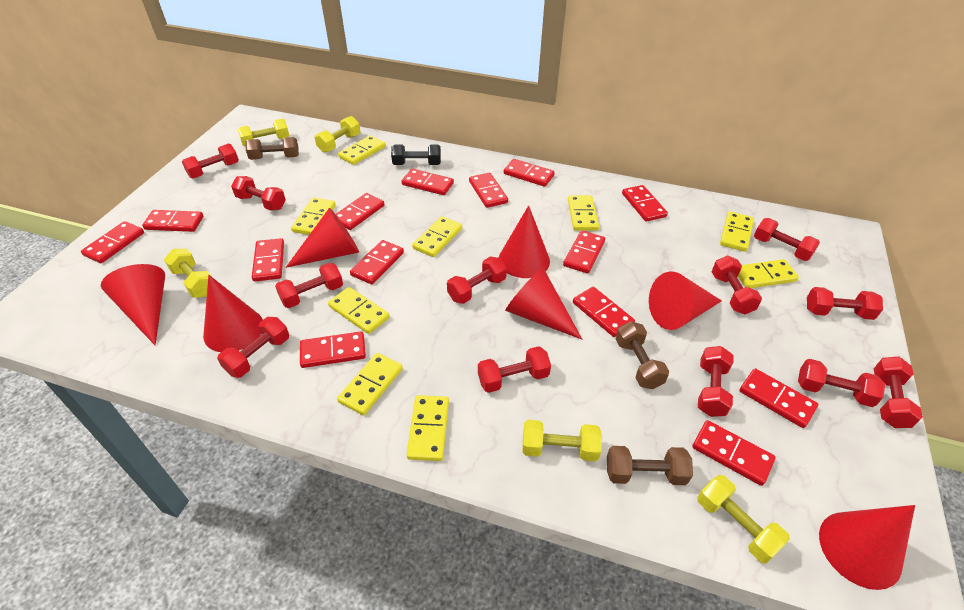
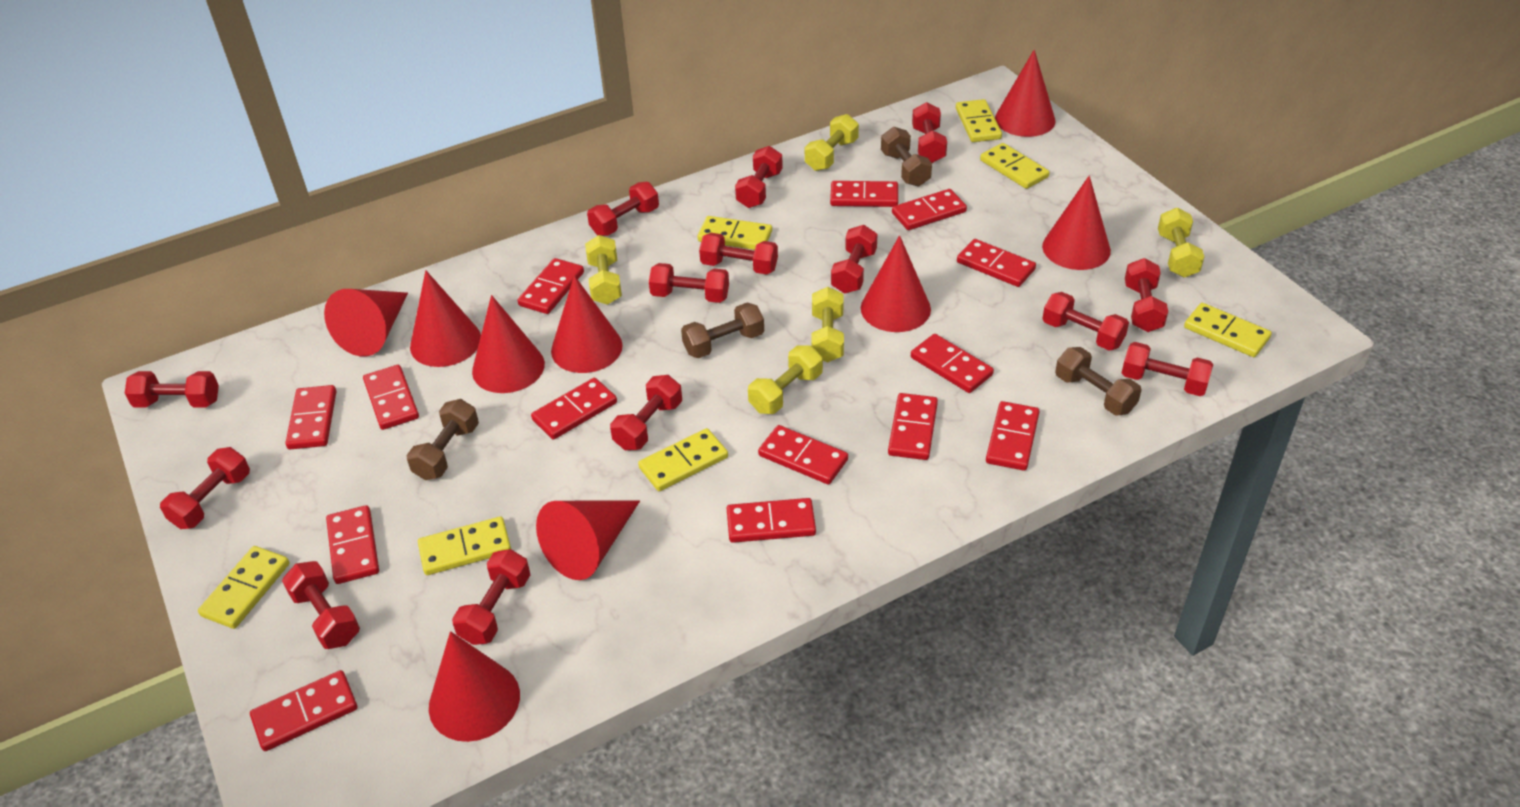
black dumbbell: [391,145,441,165] = 1 -> none = 0
brown dumbbell: [246,137,299,160] [607,446,693,485] [616,321,669,389] = 3 -> [406,399,479,480] [681,303,764,358] [881,127,932,187] [1055,347,1142,415] = 4
red cone: [101,264,165,345] [203,275,263,352] [286,208,359,268] [499,205,550,278] [505,267,582,339] [649,272,722,330] [819,505,915,590] = 7 -> [324,289,408,356] [410,270,481,367] [429,631,520,742] [472,295,545,393] [536,501,640,580] [551,276,623,373] [861,235,931,332] [995,49,1056,137] [1042,175,1111,270] = 9
red dumbbell: [182,143,239,178] [217,317,289,378] [231,176,286,211] [275,263,343,308] [447,257,507,304] [478,346,551,393] [698,346,733,417] [712,256,762,314] [754,218,820,261] [798,359,885,407] [807,287,883,320] [874,357,923,428] = 12 -> [125,371,219,408] [160,447,250,529] [282,561,360,649] [452,549,530,645] [587,182,659,236] [610,375,682,450] [649,263,729,303] [699,233,778,275] [735,146,783,208] [831,225,877,294] [912,102,947,163] [1042,292,1129,351] [1122,342,1214,396] [1125,258,1168,332] = 14
yellow domino: [291,198,336,235] [328,287,390,334] [337,353,403,415] [338,135,386,165] [406,395,449,461] [412,216,462,257] [568,195,599,231] [720,211,754,252] [738,259,799,288] = 9 -> [198,546,290,629] [418,517,511,575] [638,428,728,491] [697,216,772,250] [956,99,1002,142] [980,143,1049,189] [1184,303,1272,357] = 7

